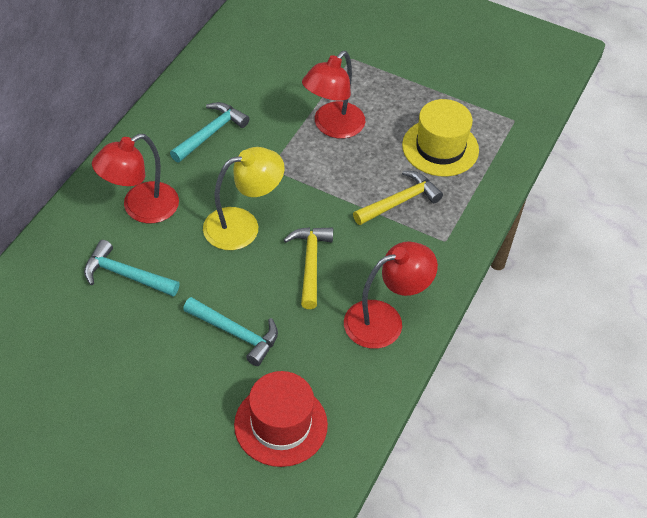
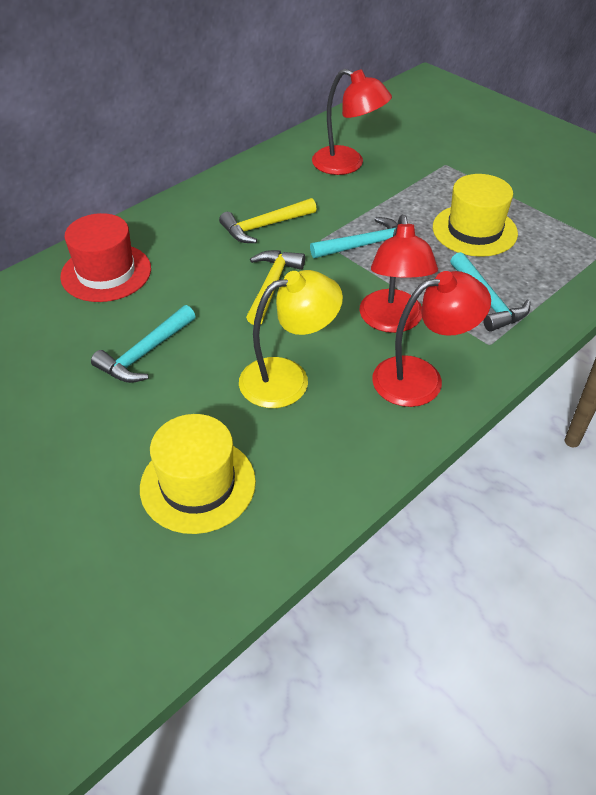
yellow hat: [402,99,479,176] = 1 -> [140,414,256,534] [433,174,518,257] = 2

